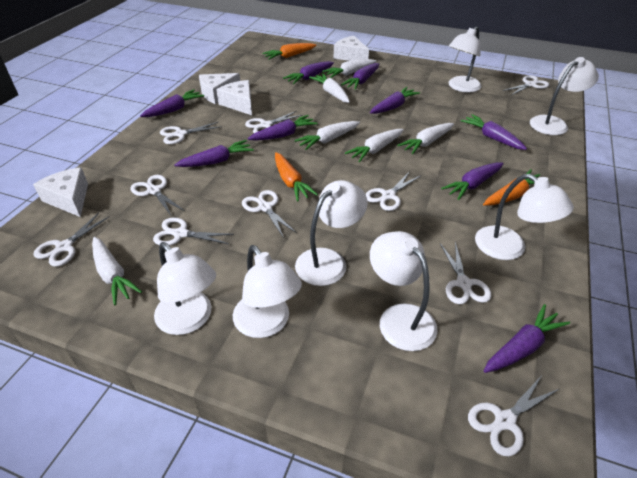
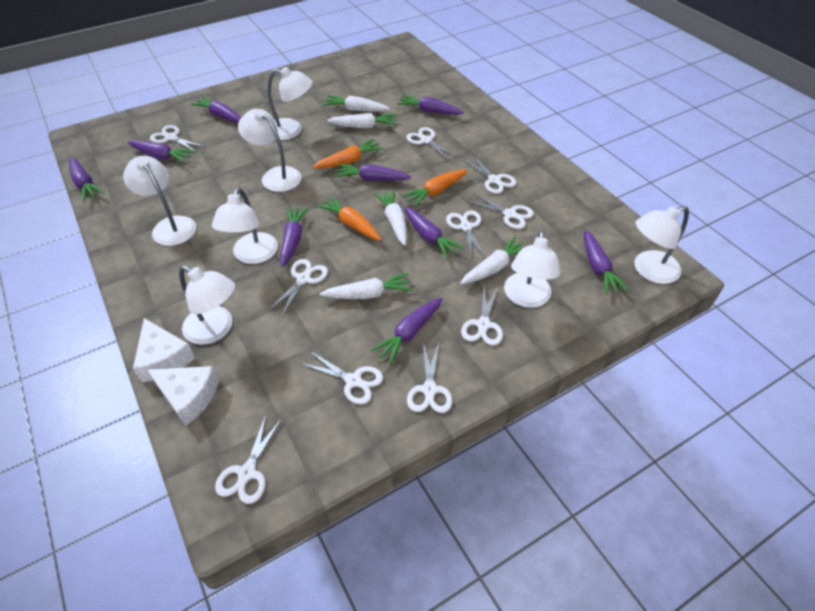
white carrot: [92,237,142,305] [295,121,360,150] [309,73,350,103] [322,59,377,78] [345,129,404,162] [397,123,454,154] = 6 -> [320,273,413,299] [323,95,390,112] [327,113,397,128] [374,189,407,246] [460,236,524,284] = 5
white cheese: [33,168,88,217] [199,73,240,104] [216,80,252,115] [334,36,369,61] = 4 -> [133,318,195,382] [147,366,219,426] = 2

